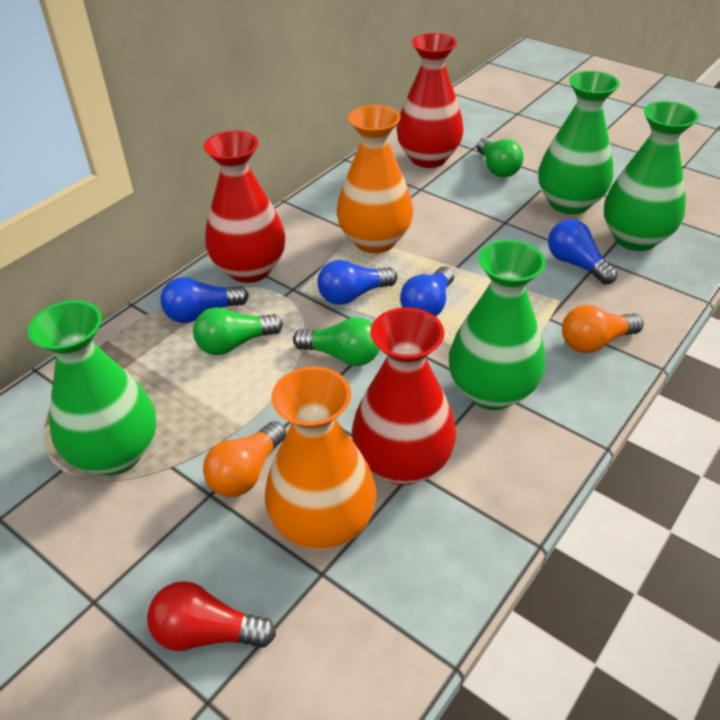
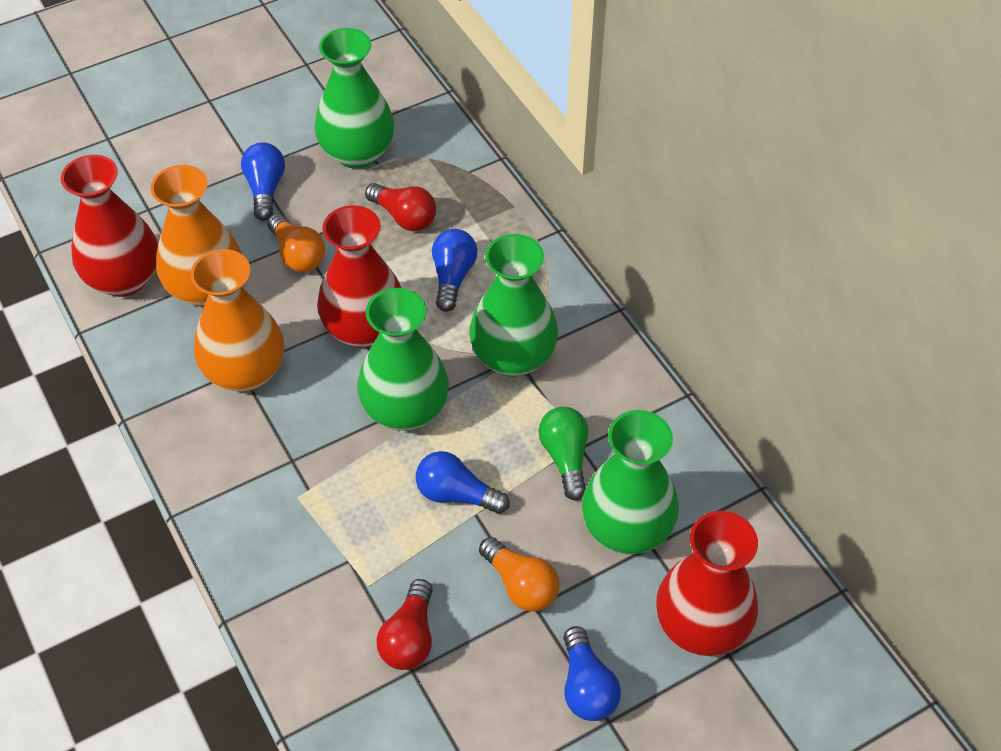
green light bulb: [193,307,283,355] [293,317,380,366] [477,138,524,177] = 3 -> [538,407,588,500] = 1
red light bulb: [147,581,276,651] = 1 -> [365,183,436,231] [376,579,433,670] = 2

